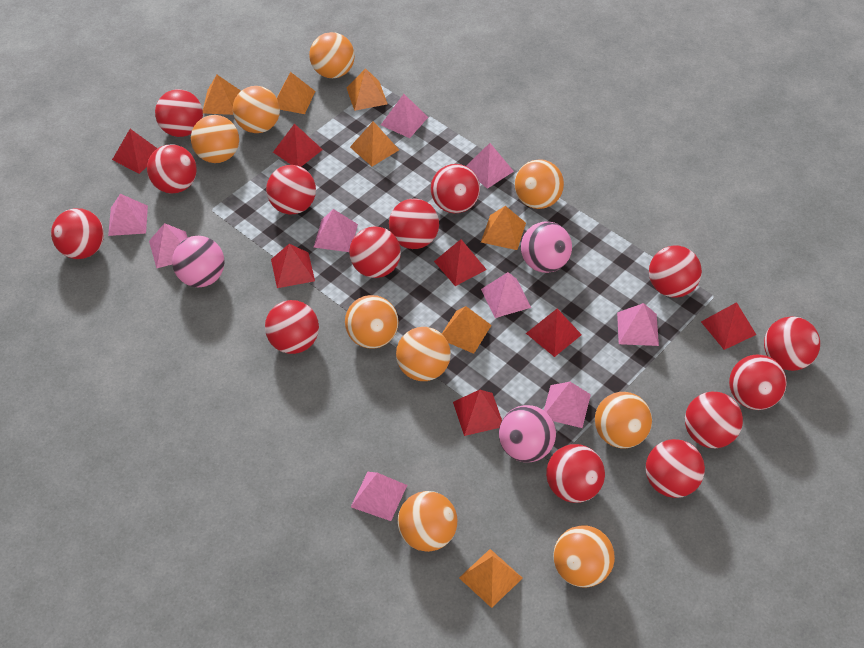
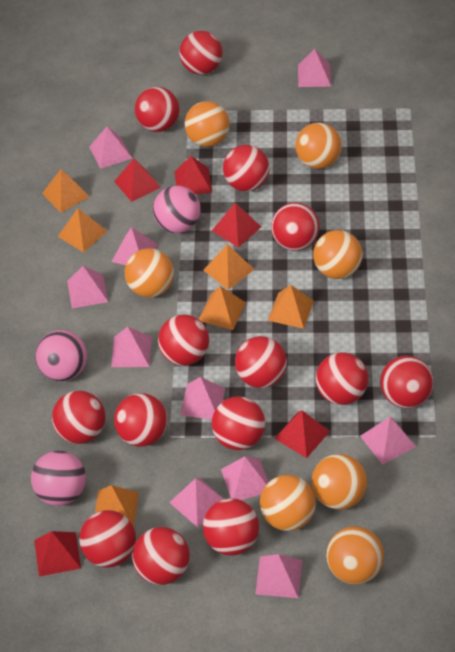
orange ball: [191,115,239,163] [233,86,280,133] [309,32,355,78] [345,295,399,349] [396,327,451,381] [398,491,457,552] [515,159,564,209] [553,525,615,588] [595,392,652,448] = 9 -> [125,248,174,298] [185,101,230,147] [260,475,316,531] [295,122,342,169] [312,454,367,510] [313,230,362,279] [326,526,384,585] = 7
orange pyramid: [203,75,241,115] [277,72,315,114] [347,68,388,111] [350,121,399,166] [442,306,491,354] [459,549,523,608] [481,206,526,250] = 7 -> [42,169,90,213] [58,208,107,252] [95,485,139,527] [199,286,246,330] [203,244,255,290] [268,285,314,329] = 6
pink pyramid: [108,194,148,236] [149,223,188,268] [313,209,358,252] [351,472,407,521] [381,94,428,138] [466,143,514,189] [481,272,531,318] [544,382,591,428] [617,303,659,346] = 9 -> [67,266,108,308] [89,127,132,169] [111,327,152,367] [112,227,158,265] [169,477,224,527] [180,377,225,419] [221,456,268,500] [255,554,302,598] [298,49,331,87] [360,417,416,465] = 10
red pyramid: [112,129,157,174] [271,244,315,288] [273,123,323,167] [434,239,487,286] [453,390,502,436] [526,309,582,357] [701,302,756,350] = 7 -> [34,531,81,577] [114,158,161,202] [175,156,212,194] [212,203,261,248] [274,410,330,458] = 5

